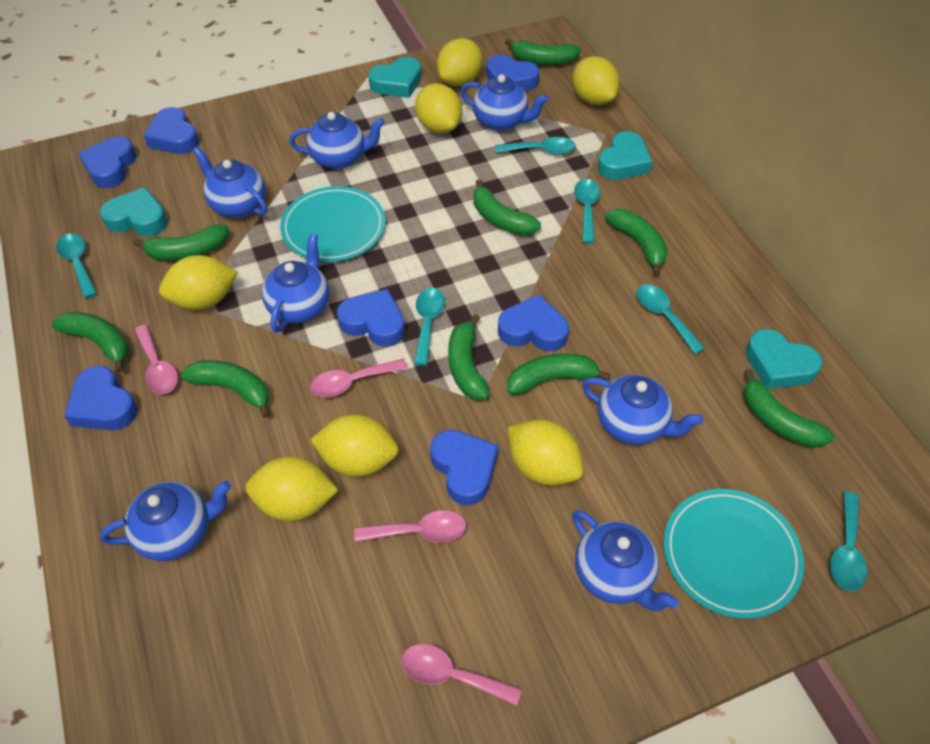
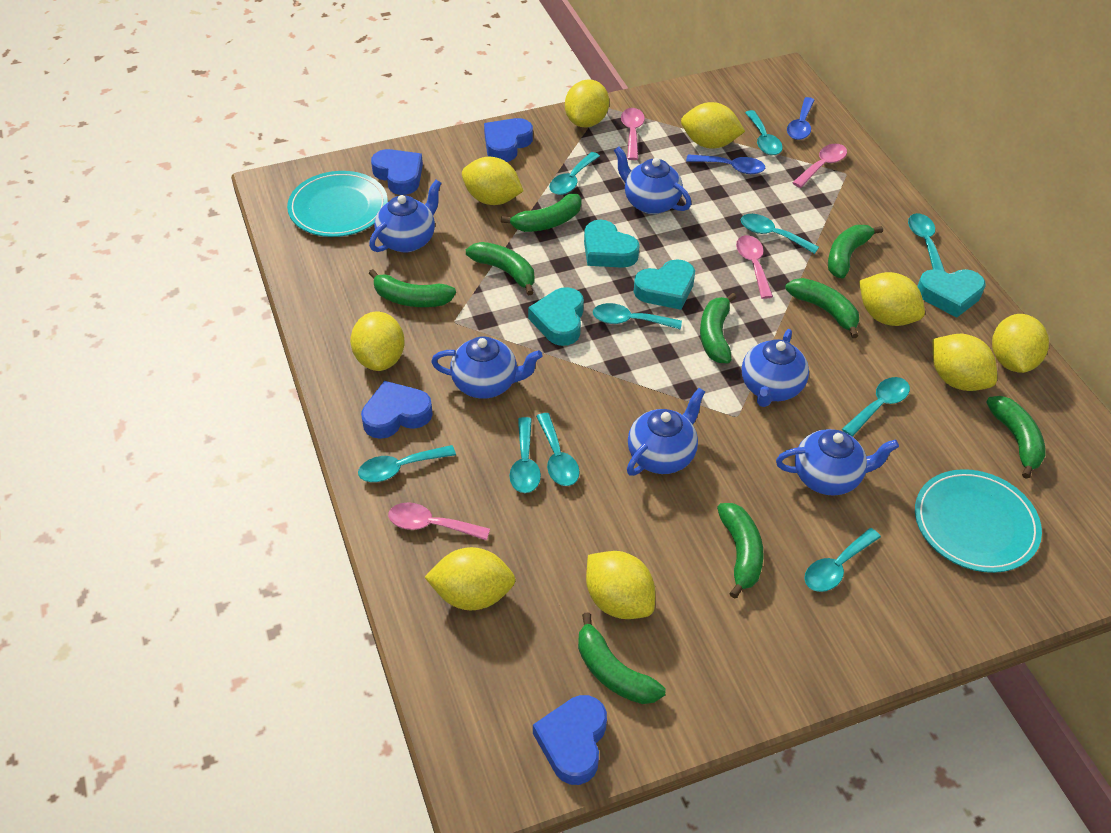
blue heart: [64,366,138,430] [78,136,137,188] [144,107,199,154] [337,289,405,347] [430,430,498,505] [486,54,540,91] [498,294,569,351] = 7 -> [361,381,433,439] [371,149,423,195] [484,118,533,162] [533,695,607,785] = 4
blue spoon: none = 0 -> [686,155,765,174] [787,97,815,140] = 2
blue teapot: [100,481,231,561] [193,147,267,218] [262,233,329,333] [289,112,385,169] [460,74,548,131] [572,510,678,611] [582,375,704,445] = 7 -> [369,180,442,253] [431,336,543,399] [614,147,691,214] [627,388,705,476] [742,329,809,407] [776,429,899,496] = 6
turquoise spoon: [56,233,97,298] [414,288,445,366] [495,137,576,154] [574,179,601,244] [637,284,705,354] [830,491,867,591] = 6 -> [358,445,456,482] [509,417,541,493] [536,413,580,486] [549,152,600,195] [593,303,682,330] [741,214,819,254] [745,110,783,155] [804,528,881,592] [842,377,910,437] [908,213,945,271] = 10
yellow lemon: [159,255,238,310] [245,456,338,521] [310,415,399,477] [415,83,462,134] [437,38,482,86] [508,419,583,485] [572,56,620,105] = 7 -> [350,312,405,371] [425,547,516,610] [462,157,523,205] [565,79,609,128] [586,551,655,619] [681,102,745,149] [859,272,925,326] [933,334,997,391] [992,314,1049,373] = 9

